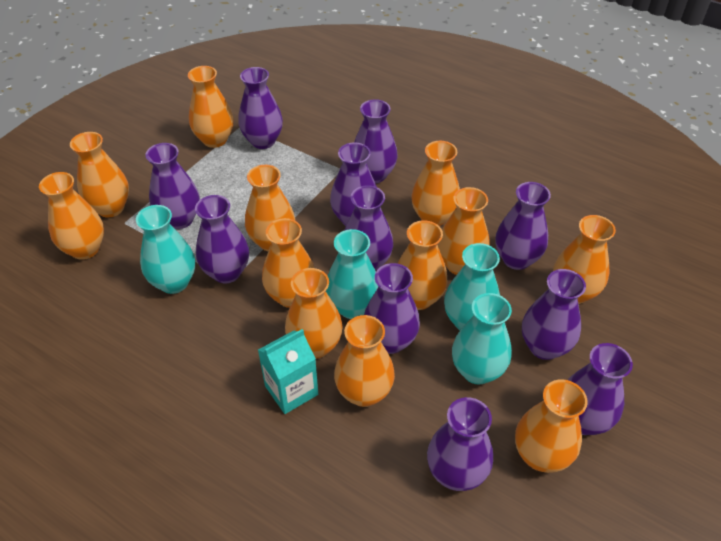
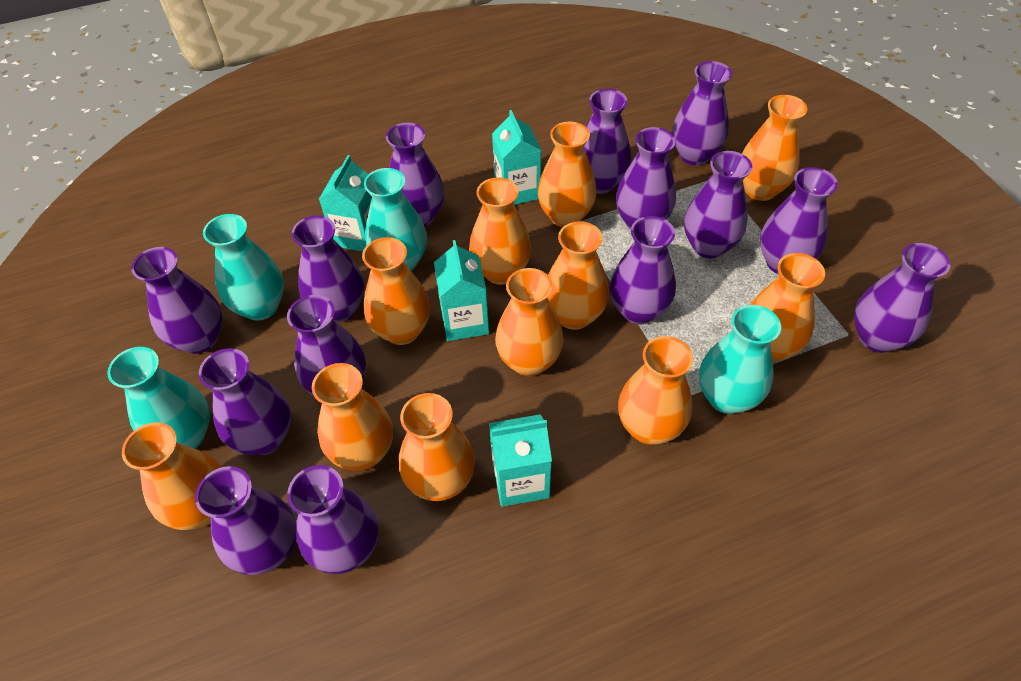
orange vase: [39,172,104,260] [70,132,129,217] [188,66,233,148] [245,165,295,251] [262,218,314,308] [285,268,343,359] [334,315,395,407] [397,220,448,310] [412,141,460,226] [437,187,490,275] [515,379,588,473] [553,215,616,304] = 12 -> [122,422,222,530] [312,363,393,471] [362,237,430,345] [399,393,475,501] [469,177,531,285] [495,268,564,376] [538,122,597,227] [547,221,609,330] [618,336,693,445] [742,95,808,201] [749,253,825,362] = 11
purple vase: [145,143,200,229] [195,195,249,284] [239,67,283,149] [330,142,377,226] [344,185,393,271] [354,99,398,183] [364,263,420,354] [427,397,493,491] [495,182,551,270] [522,269,586,360] [567,343,633,435] = 11 -> [131,247,222,354] [195,466,296,575] [199,348,291,455] [287,295,366,396] [287,465,378,574] [292,215,364,323] [386,123,444,227] [584,89,631,194] [610,216,676,324] [616,127,676,230] [672,61,732,166] [684,151,752,258] [760,167,838,274] [854,243,951,353] = 14
turquoise carton: [258,329,318,414] = 1 -> [319,155,372,252] [434,240,489,341] [489,414,552,507] [492,110,541,205] = 4

